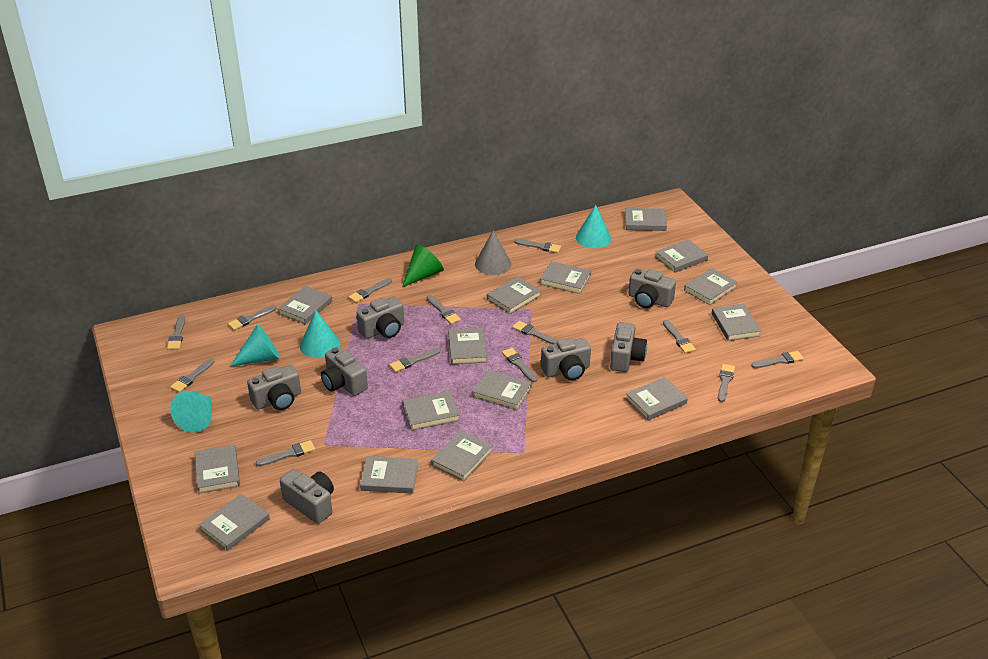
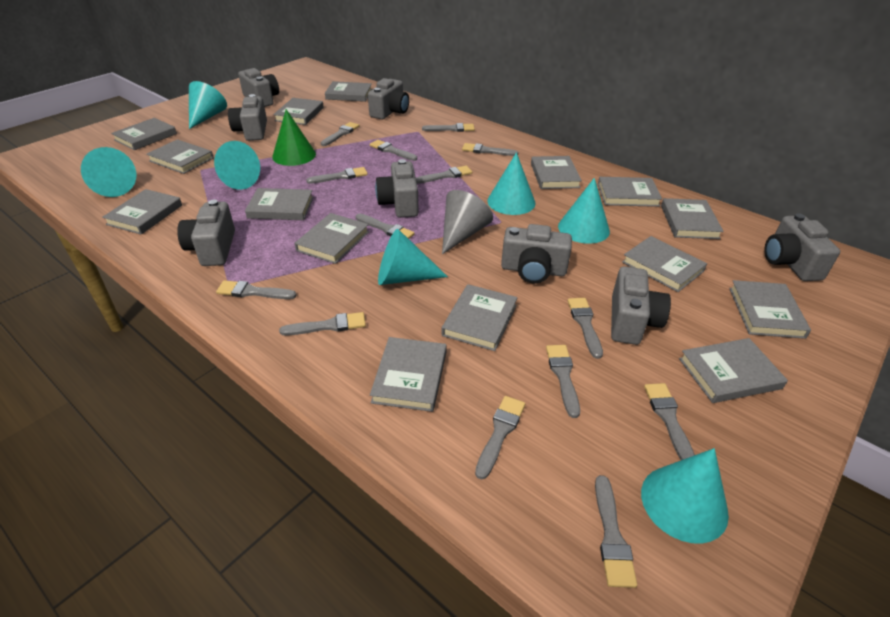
grey brush: [167,315,185,350] [170,358,214,392] [228,305,277,330] [256,440,315,466] [348,278,392,303] [389,348,440,372] [427,295,461,324] [502,348,537,382] [512,321,558,344] [514,239,561,253] [663,320,696,353] [718,364,735,402] [751,351,804,368] = 13 -> [216,280,297,299] [279,312,366,336] [306,167,368,184] [321,122,359,146] [356,213,415,239] [370,140,417,161] [416,166,472,184] [422,123,475,132] [462,143,519,156] [475,396,525,480] [546,345,580,418] [568,298,603,359] [595,475,637,588] [644,383,695,460] = 14
grey camera: [247,364,301,410] [280,469,334,524] [321,347,368,396] [356,296,404,339] [541,338,591,381] [610,322,647,372] [628,269,676,308] = 7 -> [177,200,235,266] [228,94,267,141] [238,68,279,107] [368,78,409,119] [375,159,419,218] [501,224,572,283] [611,266,671,345] [764,213,840,281] = 8
turquoise cone: [170,391,212,433] [230,324,280,366] [300,310,340,358] [576,205,611,248] = 4 -> [81,147,136,197] [189,81,227,129] [214,141,260,190] [378,229,448,285] [487,152,535,215] [558,178,610,244] [641,448,729,544] = 7

